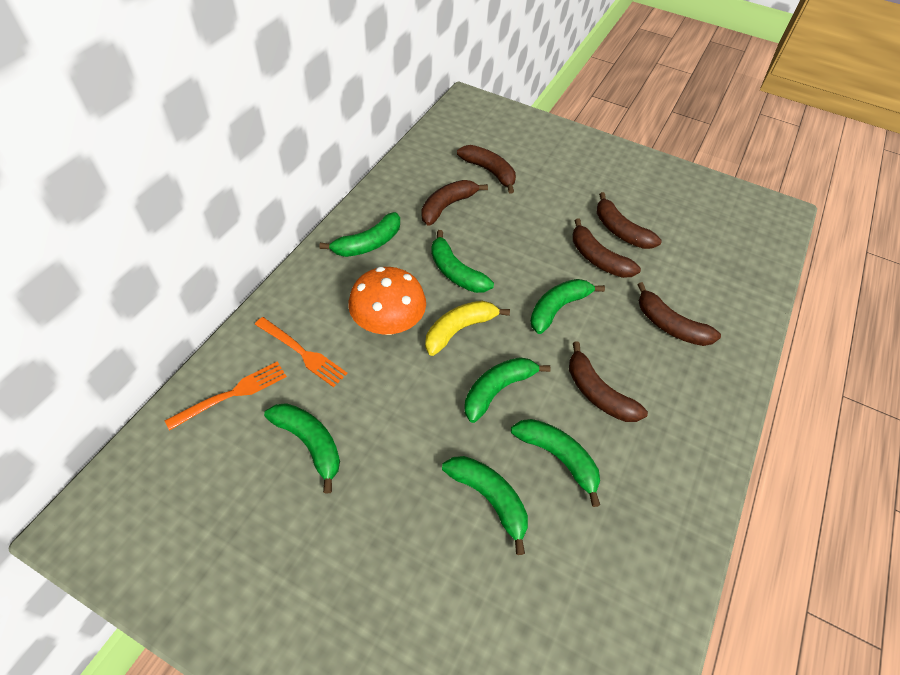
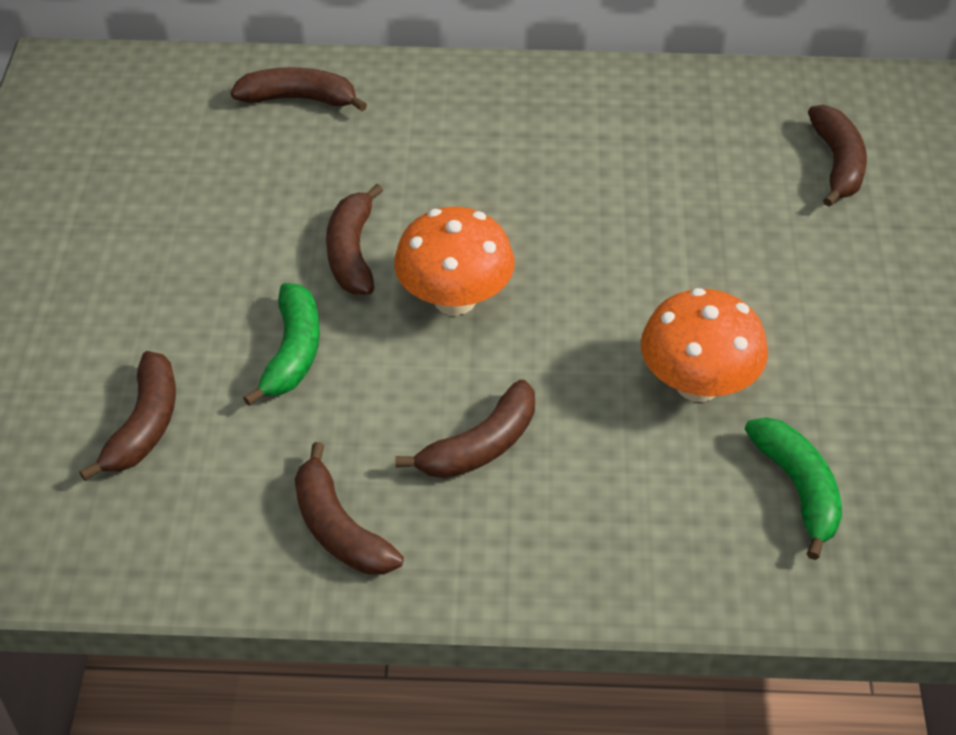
green banana: [264,403,340,494] [319,212,400,257] [431,230,494,293] [442,456,528,555] [464,357,551,423] [511,419,600,507] [530,279,605,334] = 7 -> [243,283,320,406] [745,417,842,560] = 2
orange fork: [165,362,287,431] [255,317,348,387] = 2 -> none = 0
orange mushroom: [348,267,426,335] = 1 -> [394,207,514,315] [641,288,768,402] = 2
yellow banana: [425,301,510,356] = 1 -> none = 0

